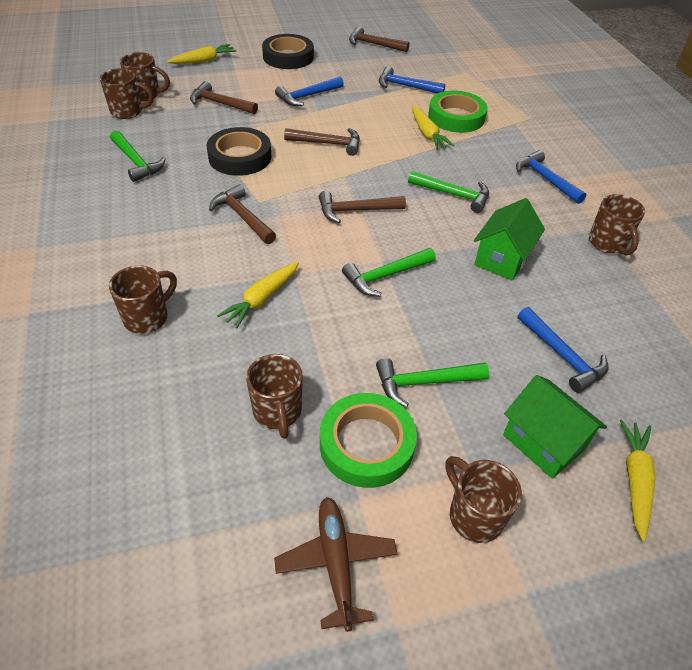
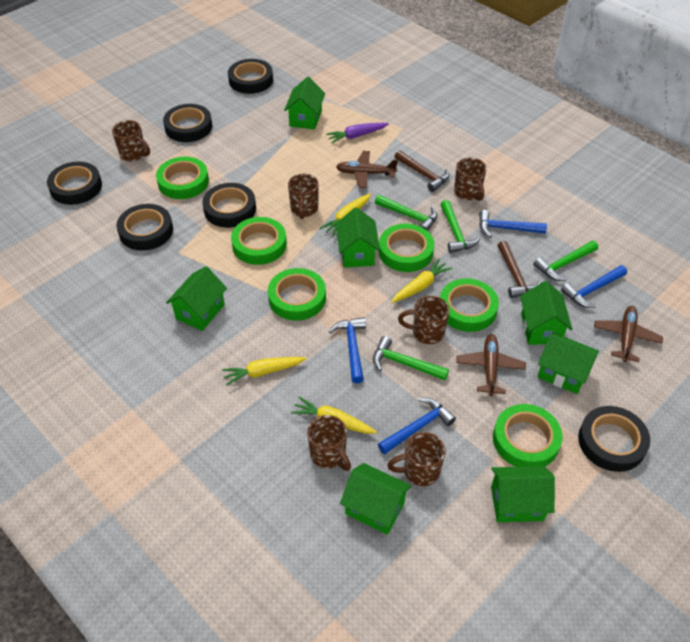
black tape: [206,127,271,176] [262,34,314,69] = 2 -> [47,162,102,205] [116,204,173,251] [163,104,212,142] [202,183,256,228] [228,59,273,94] [578,406,650,472] = 6
brown hammer: [190,81,258,114] [209,184,276,244] [284,128,360,156] [319,191,406,223] [349,26,409,52] = 5 -> [394,150,449,192] [497,241,542,298] = 2
brown plane: [274,497,398,632] = 1 -> [336,151,398,188] [456,334,526,396] [594,306,663,362] = 3
green house: [474,198,545,281] [503,375,607,479] = 2 -> [166,266,227,331] [284,77,325,130] [336,207,380,268] [340,463,412,535] [491,466,555,522] [520,281,572,345] [537,333,599,394] = 7
green tape: [320,393,417,488] [428,91,488,133] = 2 -> [156,157,209,199] [231,217,287,265] [268,268,326,321] [379,224,434,272] [440,278,499,332] [493,404,563,467] = 6
purple carrot: none = 0 -> [326,123,389,143] = 1

